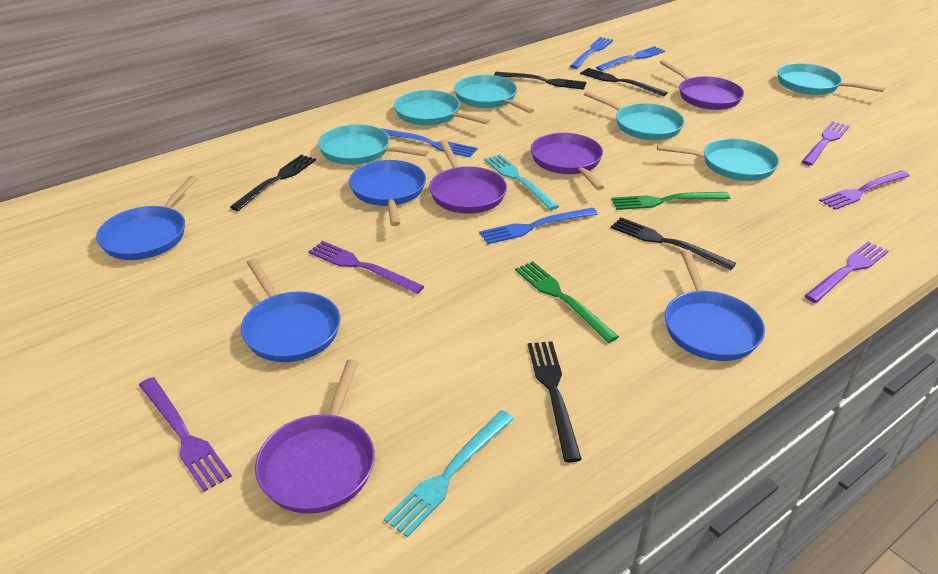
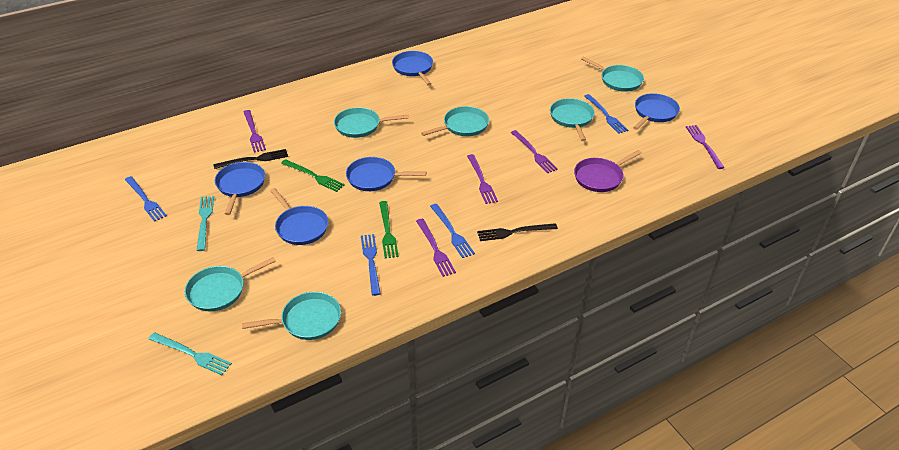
black fork: [230,155,316,211] [494,72,587,90] [528,341,582,462] [580,68,668,96] [611,217,736,270] = 5 -> [213,149,288,169] [477,223,558,241] = 2
blue pan: [96,176,198,260] [241,259,340,362] [349,160,426,226] [665,250,765,361] = 4 -> [215,162,265,215] [270,188,328,245] [346,157,426,191] [392,51,433,85] [633,93,680,130] = 5
purple pan: [255,359,375,514] [429,140,507,214] [531,133,604,190] [660,60,744,110] = 4 -> [574,150,642,192] = 1

